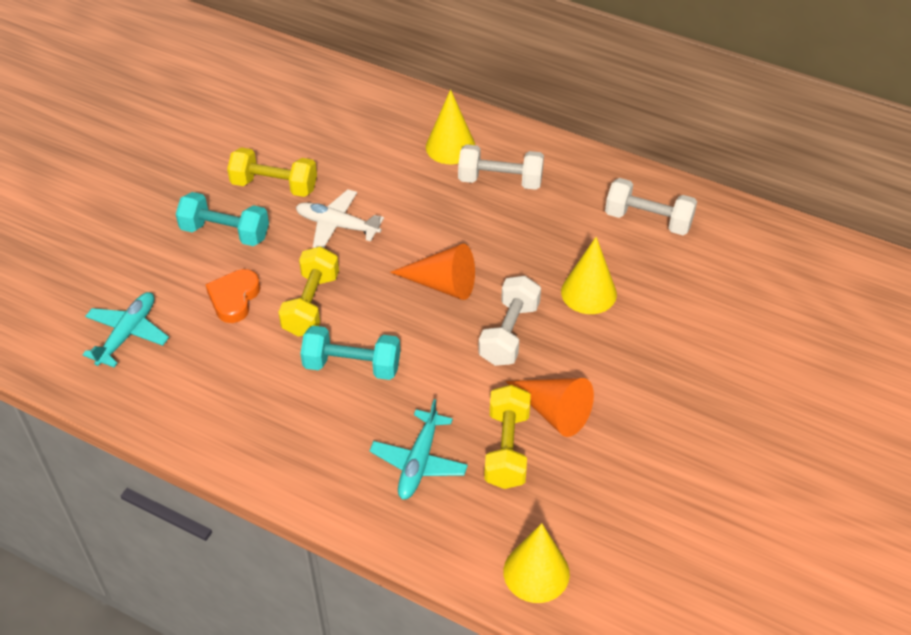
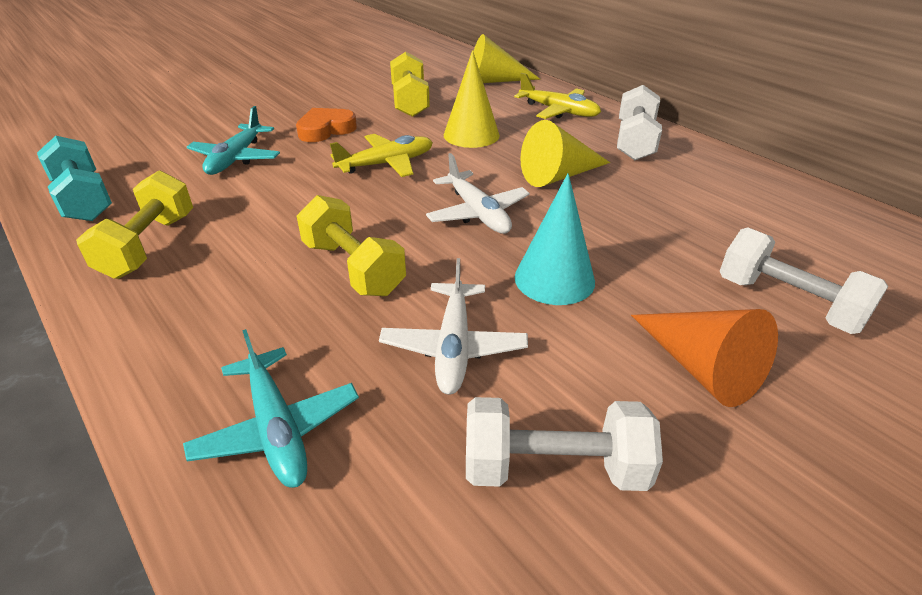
orange cone: [390,243,475,300] [506,378,594,437] = 2 -> [631,309,778,407] = 1
turquoise cone: none = 0 -> [515,173,595,305] = 1
turquoise dumbbell: [176,192,269,246] [300,326,400,380] = 2 -> [37,136,112,221] = 1
white plane: [296,189,384,248] = 1 -> [379,258,528,395] [426,153,530,234] = 2
yellow plane: none = 0 -> [330,134,433,177] [514,73,601,119] = 2

